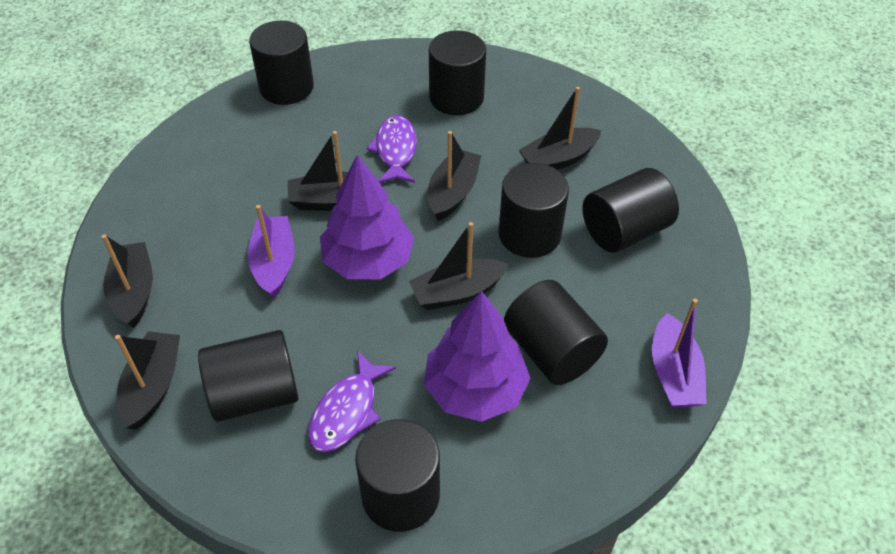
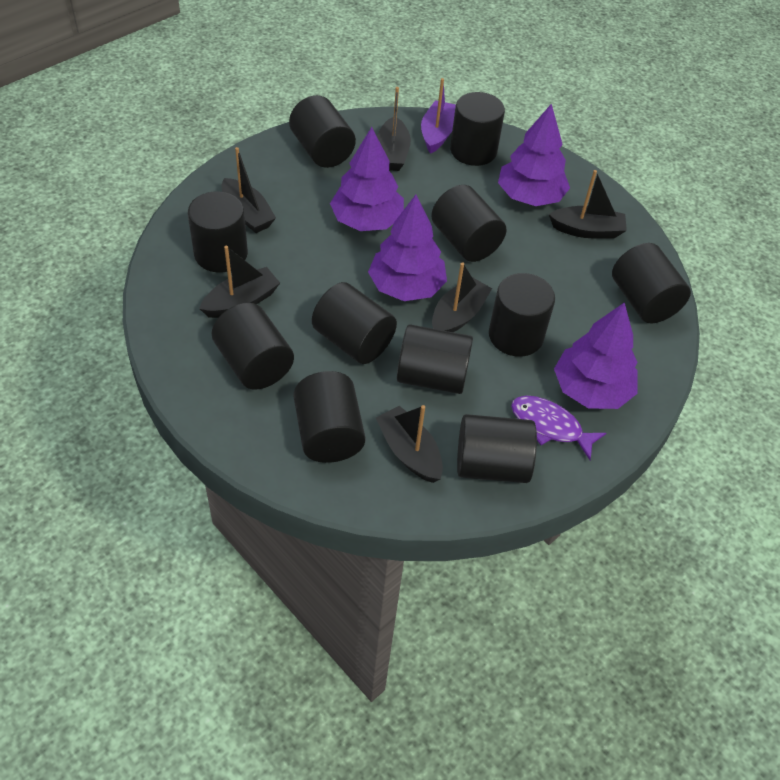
black cylinder: [198,330,299,422] [249,21,314,105] [355,419,440,532] [429,30,486,115] [498,163,569,258] [504,280,608,385] [583,168,679,253] = 7 -> [188,191,248,273] [212,303,294,390] [289,95,356,168] [293,371,366,463] [312,282,397,364] [397,325,473,394] [431,185,506,262] [450,92,505,166] [457,414,537,483] [489,273,555,357] [612,243,691,324] = 11
purple boat: [247,205,295,298] [652,299,707,407] = 2 -> [421,78,456,154] = 1
purple fish: [308,350,396,452] [366,115,417,183] = 2 -> [511,396,606,460] = 1
purple tree: [320,154,415,279] [424,291,531,422] = 2 -> [330,127,404,231] [368,195,447,301] [498,104,570,206] [554,302,638,409] = 4

